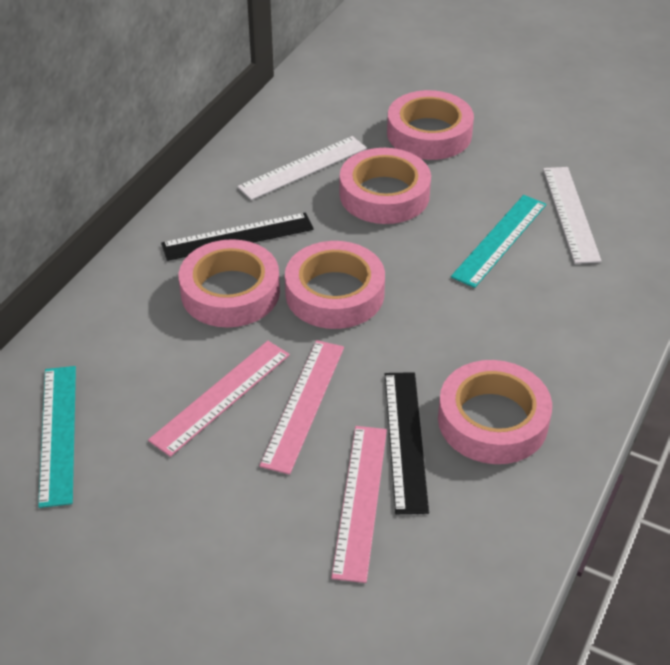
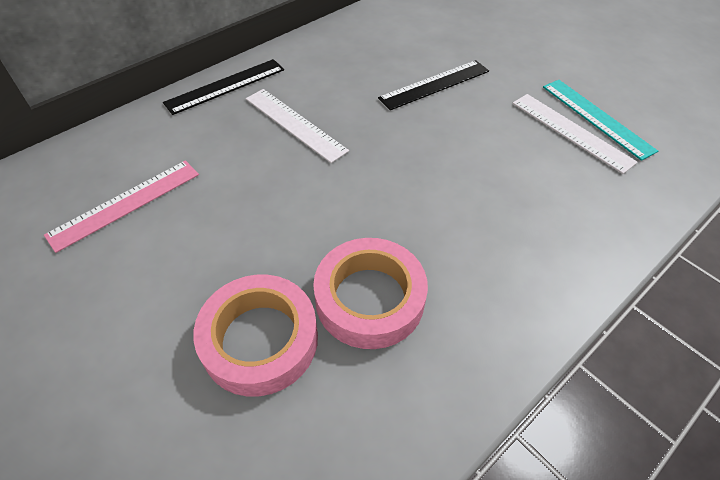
pink ruler: [148,341,290,457] [259,340,344,475] [331,426,387,583] = 3 -> [44,160,199,253] = 1
pink tape: [179,239,280,328] [285,241,385,329] [340,148,431,224] [387,90,474,160] [438,360,552,464] = 5 -> [193,275,318,397] [313,238,428,349] = 2
turquoise ruler: [38,366,76,508] [451,195,546,288] = 2 -> [543,80,658,161] = 1

